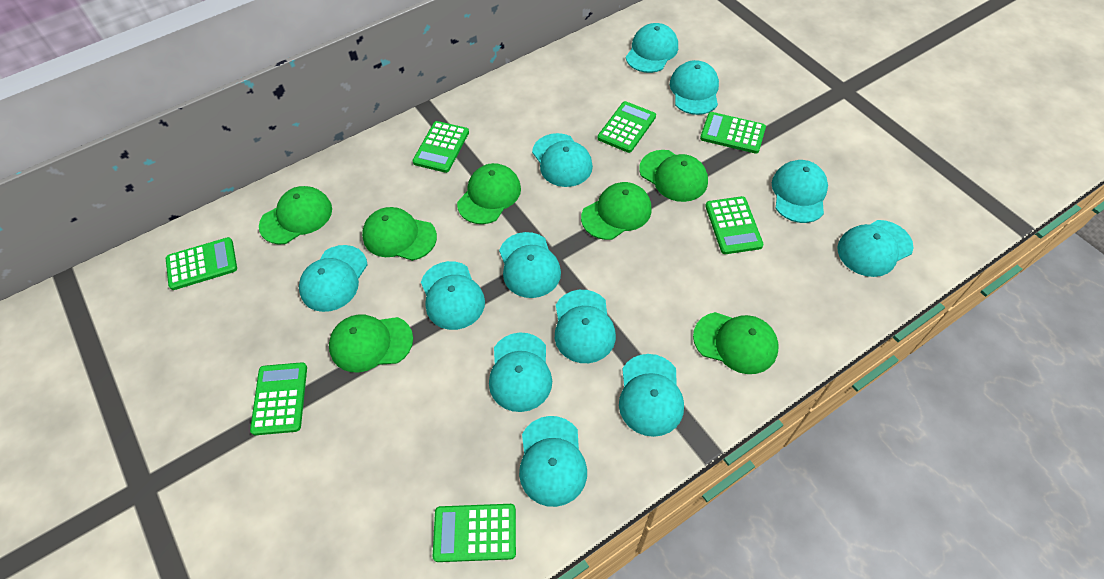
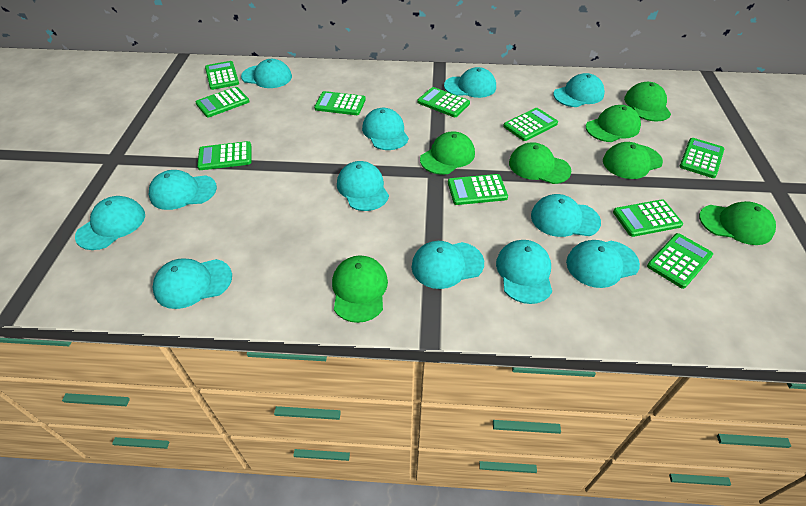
green calculator: [166,237,237,290] [250,362,307,435] [413,121,469,173] [433,504,516,562] [598,101,656,153] [700,112,766,154] [705,196,764,254] = 7 -> [196,87,250,117] [197,141,251,170] [205,61,239,90] [314,91,366,115] [417,87,470,117] [448,174,508,205] [503,108,558,141] [613,199,683,237] [647,233,713,289] [680,138,724,178] = 10

